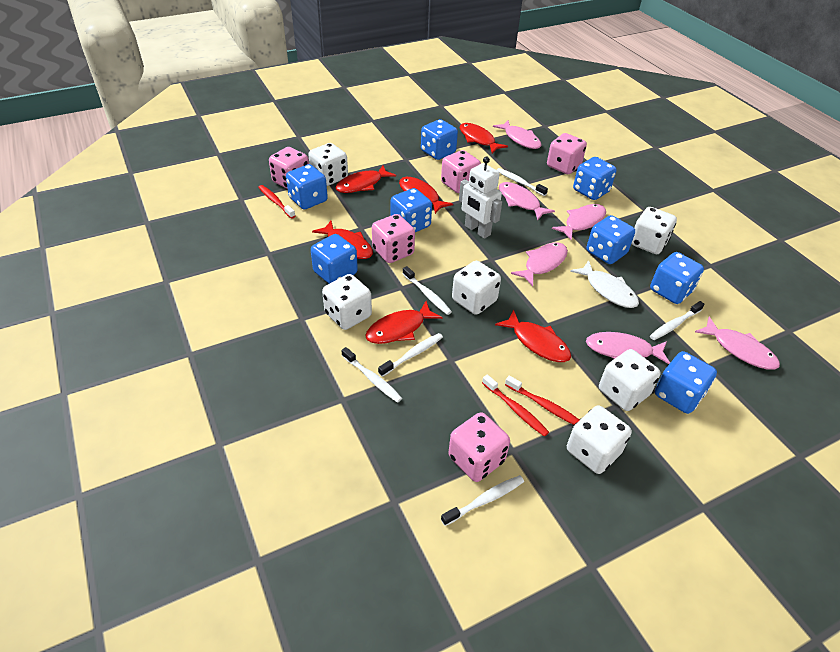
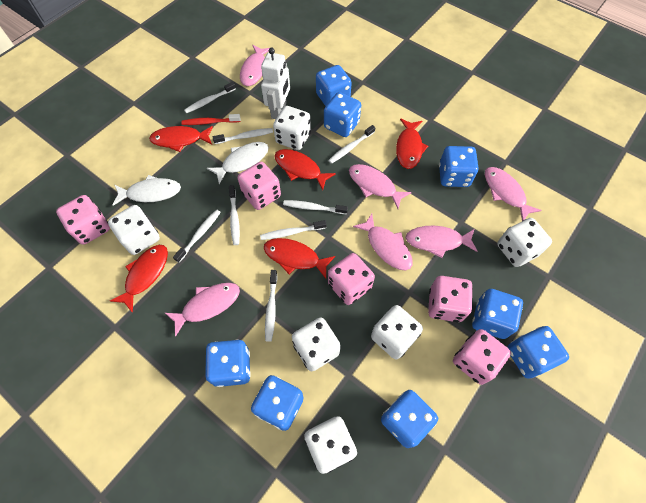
red fish: [312,221,373,259] [335,165,396,193] [365,301,443,344] [399,177,453,214] [460,123,508,153] [495,310,571,362] = 6 -> [110,245,168,313] [149,126,213,152] [264,238,335,278] [274,149,336,190] [396,118,428,169] = 5
red toothbrush: [258,185,295,219] [482,374,549,437] [505,375,580,425] = 3 -> [181,114,240,125] = 1
white fish: [570,260,639,308] = 1 -> [113,175,181,206] [207,142,269,184] = 2
white toothbrush: [341,347,402,403] [378,333,443,377] [403,266,452,315] [441,475,524,526] [497,168,548,196] [650,301,705,340] = 6 -> [173,209,221,263] [184,82,236,114] [213,128,273,144] [229,185,240,245] [260,220,327,240] [265,270,277,342] [283,200,348,214] [328,125,375,164] = 8

